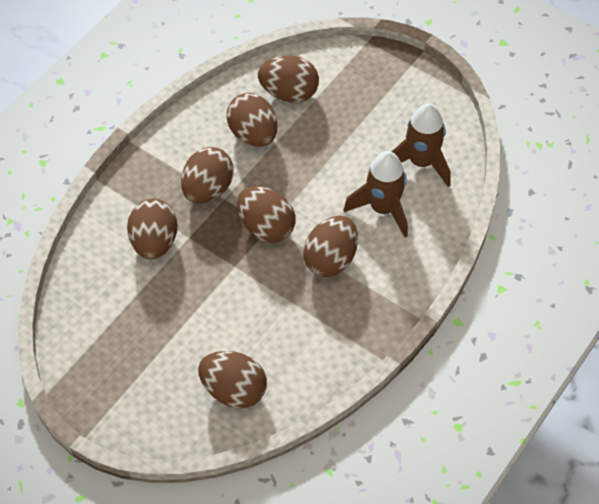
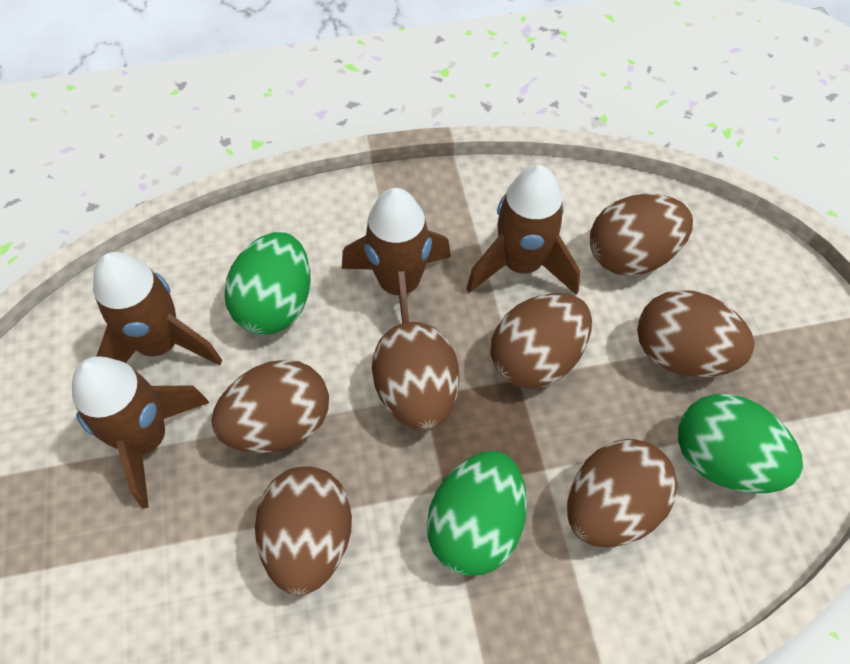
brown rocket: [343,151,408,237] [392,103,451,187] = 2 -> [72,356,209,509] [93,252,222,365] [342,188,451,323] [467,165,580,295] = 4
green egg: none = 0 -> [224,232,311,334] [427,451,527,576] [678,394,803,493] = 3

